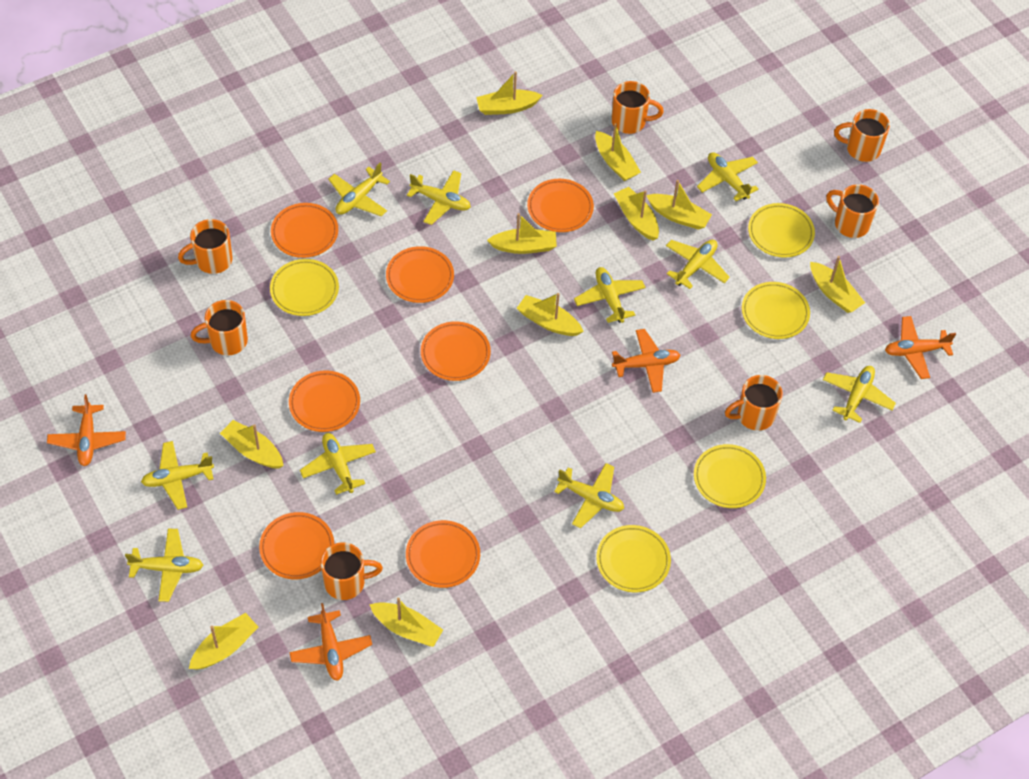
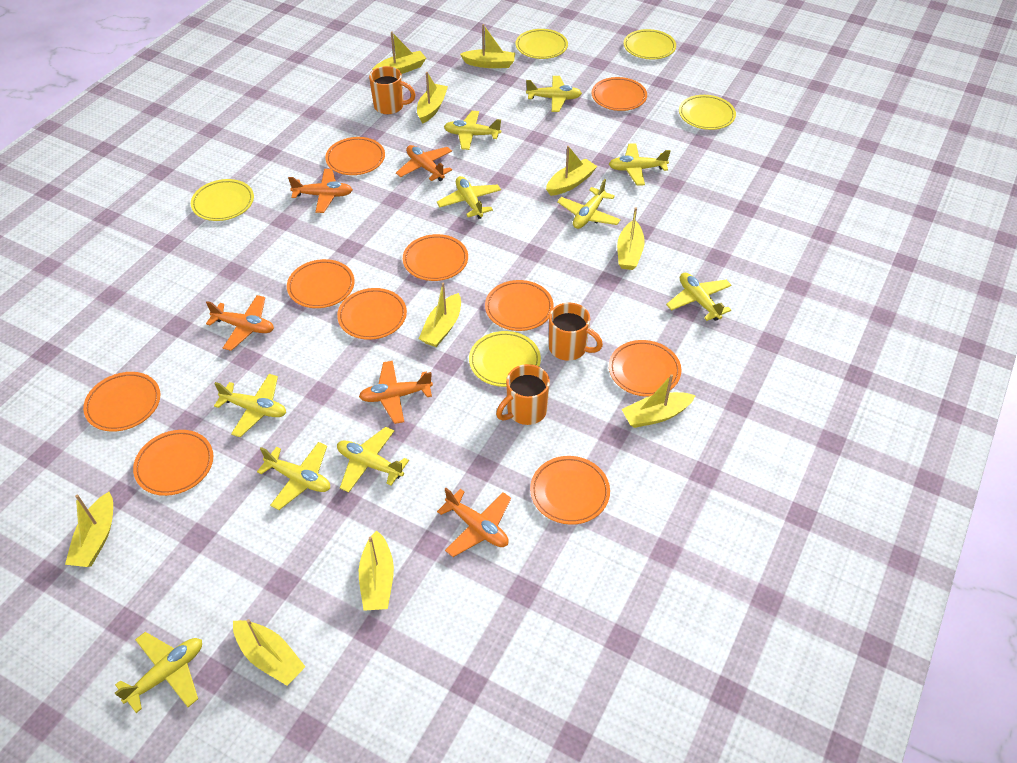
orange mug: [178,219,232,274] [191,300,248,355] [321,542,383,600] [611,81,664,134] [725,375,783,431] [826,184,879,238] [834,109,890,162] = 7 -> [369,66,416,114] [496,364,550,425] [549,303,603,361] = 3
orange plane: [47,394,126,466] [289,603,372,681] [612,329,680,393] [885,316,956,379] = 4 -> [206,295,274,351] [288,169,353,213] [359,361,433,424] [396,145,452,181] [437,488,511,557] = 5
orange plate: [259,512,334,579] [271,203,338,258] [289,370,360,432] [386,246,454,303] [406,520,480,588] [421,321,491,381] [527,179,594,232] = 7 -> [83,372,160,432] [133,430,213,496] [287,259,355,308] [325,137,385,175] [337,288,407,340] [403,234,468,281] [485,280,553,331] [530,456,610,525] [592,77,647,111] [609,340,681,397] = 10

